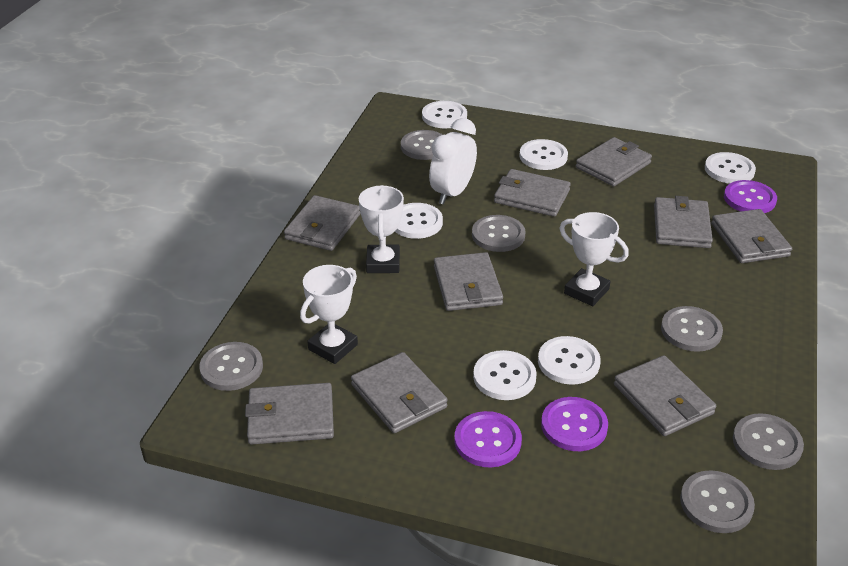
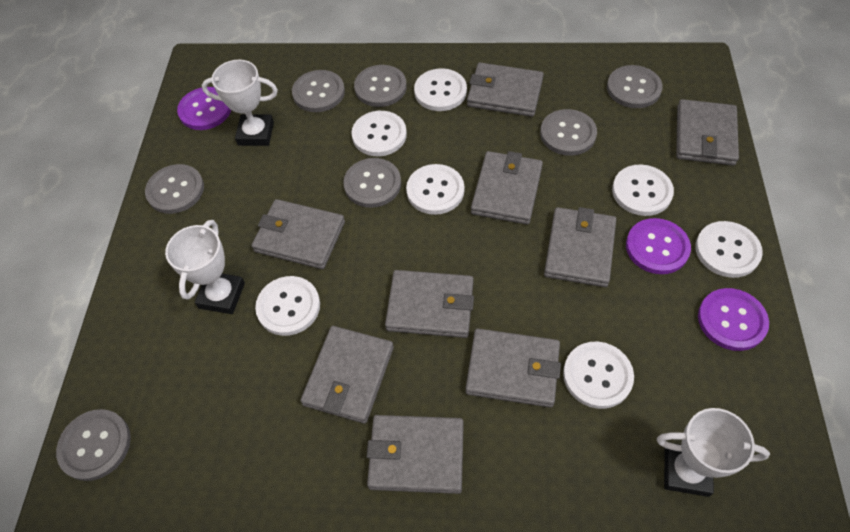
grey button: [200,342,263,391] [401,130,443,160] [472,215,525,252] [661,306,723,352] [680,470,755,533] [733,413,804,470] = 6 -> [56,409,131,481] [145,164,204,214] [292,70,345,112] [343,158,401,208] [354,65,407,107] [540,109,597,156] [607,65,663,108] = 7
white button: [395,203,443,239] [422,101,467,128] [473,350,537,400] [519,139,568,170] [538,336,601,385] [705,152,756,184] = 6 -> [255,276,320,336] [352,111,407,156] [406,164,464,215] [414,68,467,111] [563,342,634,409] [612,165,674,216] [695,221,763,278] = 7
white clock: [429,118,477,205] = 1 -> none = 0

